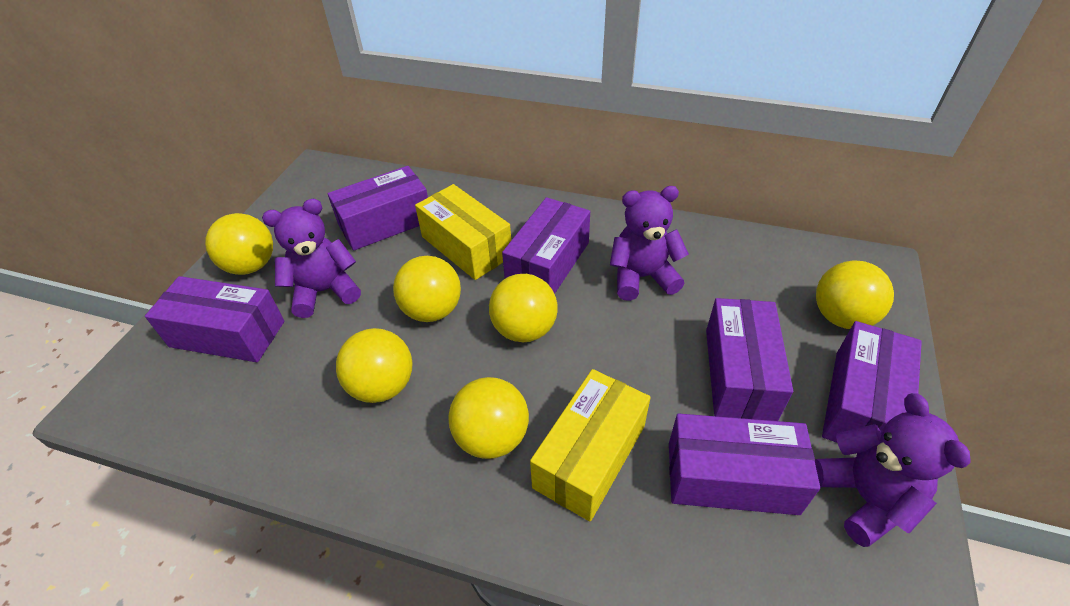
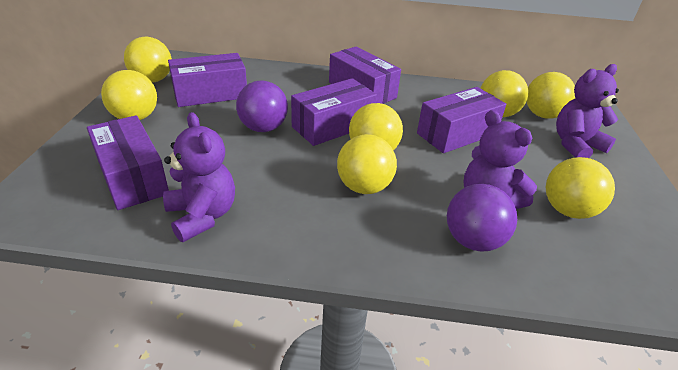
purple ball: none = 0 -> [236,80,288,132] [447,184,517,252] = 2
purple box: [145,276,284,362] [328,166,428,251] [502,197,590,294] [669,414,820,515] [706,298,793,421] [822,321,922,443] = 6 -> [87,115,169,210] [168,53,247,107] [291,78,377,146] [329,46,401,104] [417,87,506,153] = 5
yellow ball: [205,213,273,275] [336,328,413,403] [393,256,461,322] [448,377,529,459] [489,274,558,342] [816,261,894,329] = 6 -> [101,70,157,120] [124,37,172,83] [337,134,397,194] [349,103,403,150] [480,70,528,117] [527,72,575,119] [546,157,615,219] = 7
yellow box: [415,184,511,280] [530,369,651,522] = 2 -> none = 0

